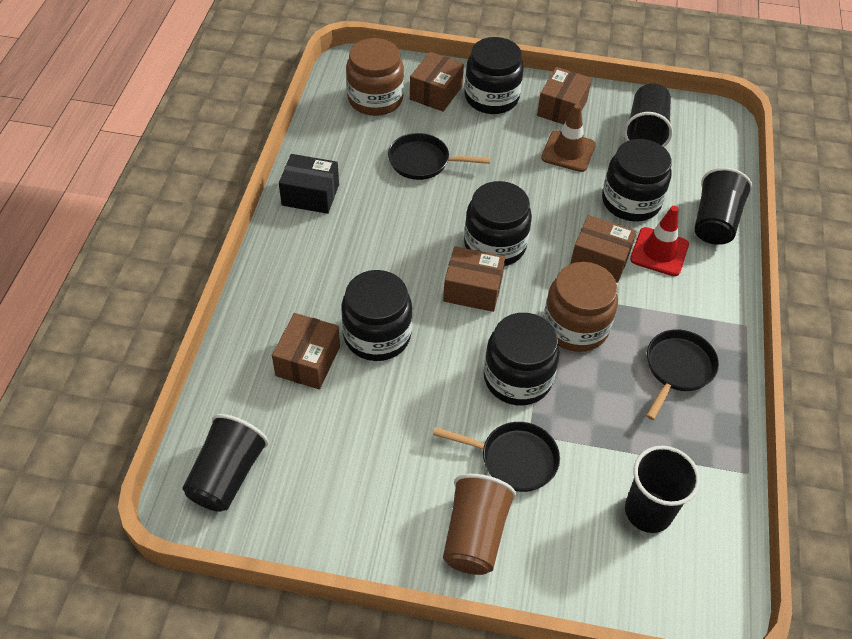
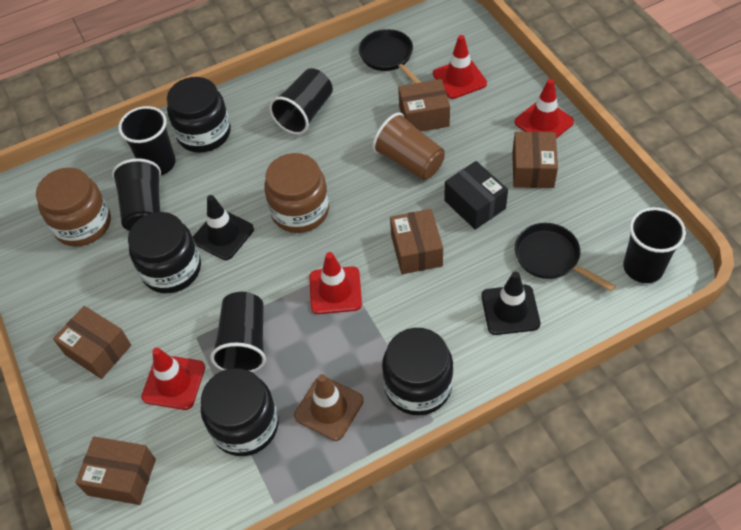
black cup: [182,414,269,512] [624,83,673,147] [625,446,700,533] [694,167,753,245] = 4 -> [112,158,161,231] [118,106,176,175] [210,292,266,372] [269,68,333,135] [623,207,686,283] = 5
black jar: [341,270,412,361] [464,37,524,114] [464,181,532,266] [484,313,560,405] [602,139,672,222] = 5 -> [128,212,201,293] [167,77,231,153] [201,368,279,456] [382,328,453,415] = 4
black pan: [388,133,490,180] [433,422,560,492] [646,329,719,420] = 3 -> [359,29,421,83] [515,223,615,292] = 2
black traffic cone: none = 0 -> [193,195,254,260] [481,272,540,335] = 2
red traffic cone: [630,206,689,276] = 1 -> [141,348,205,410] [309,252,362,314] [433,35,487,99] [515,79,574,138] = 4

